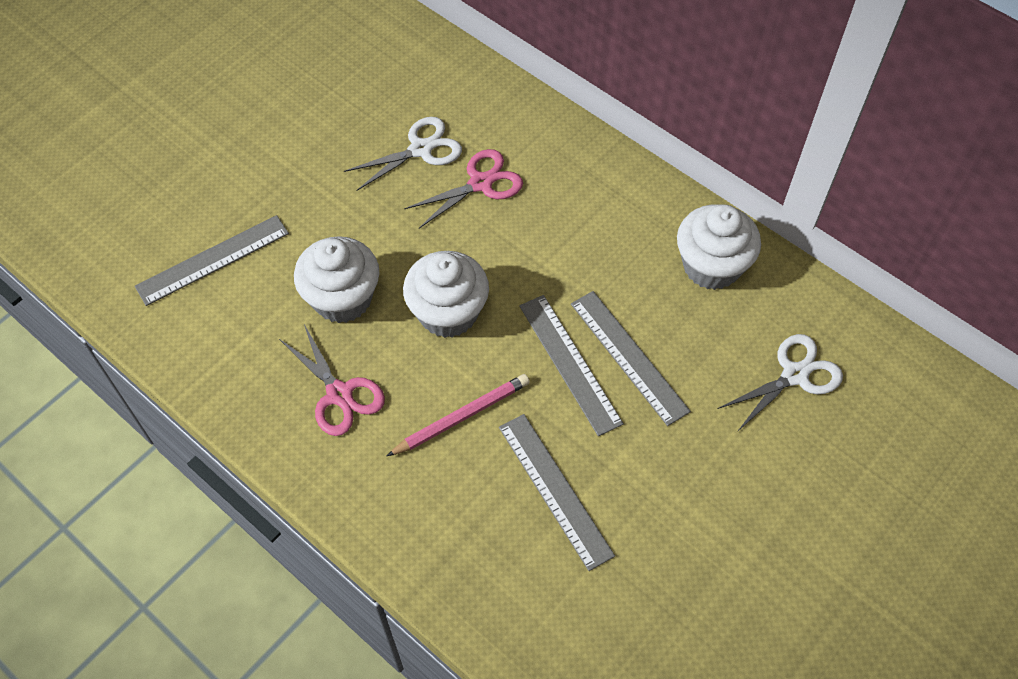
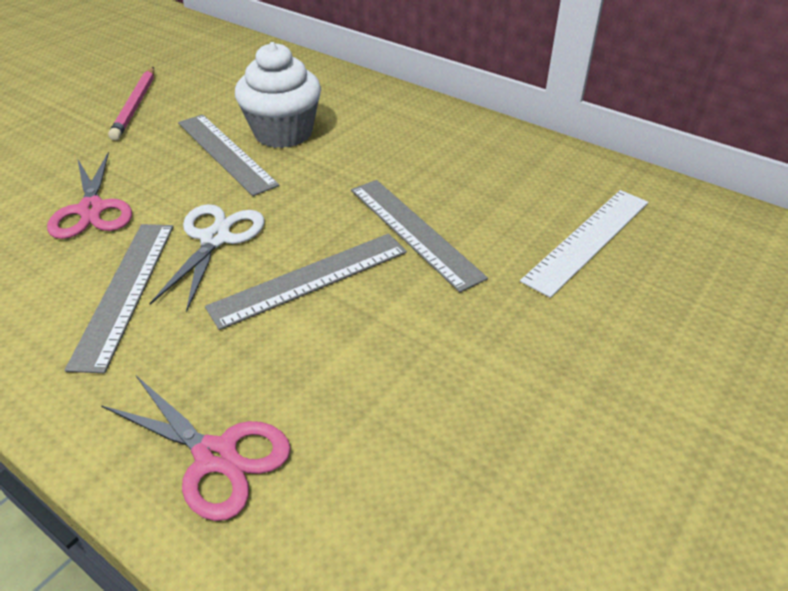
white cupcake: [294,236,380,323] [403,251,489,338] [677,204,761,290] = 3 -> [235,42,321,148] = 1
white ruler: none = 0 -> [520,190,648,298] = 1
white scissors: [344,117,462,191] [718,334,843,432] = 2 -> [149,204,264,313] = 1

